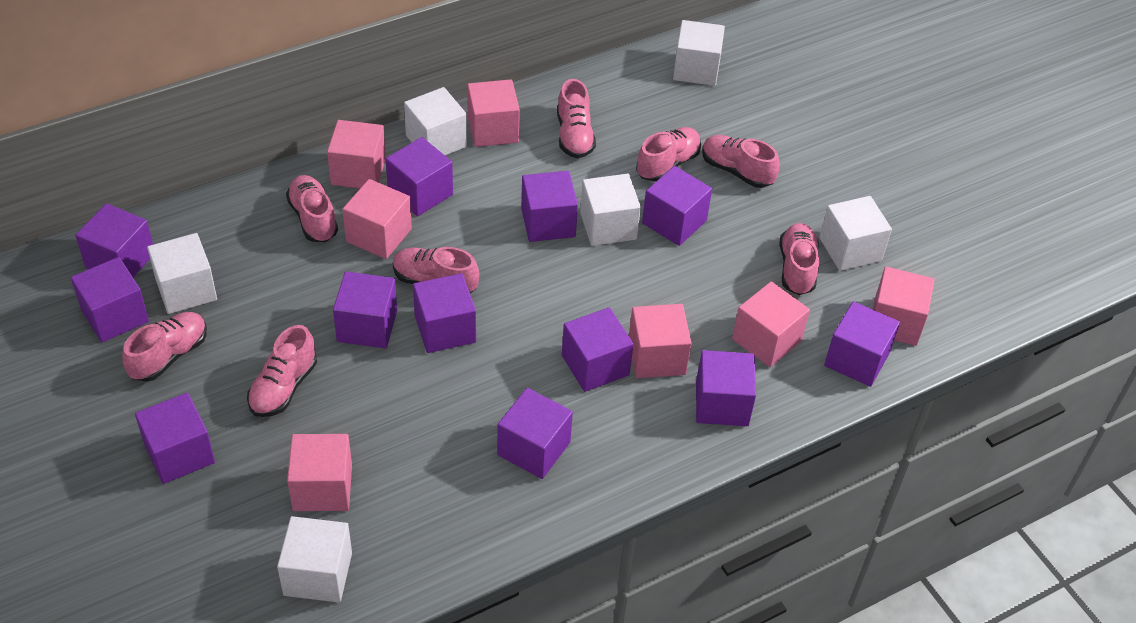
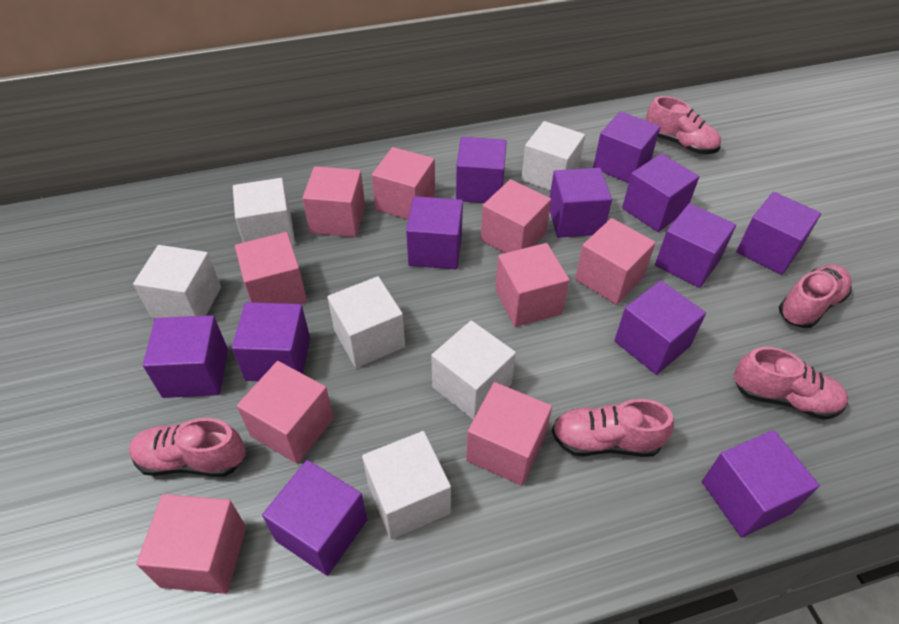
pink cube: [287,434,352,511] [327,120,386,188] [342,179,412,259] [467,79,520,147] [629,304,692,378] [732,281,810,367] [873,267,935,346] = 7 -> [136,494,246,594] [235,232,307,304] [237,361,334,464] [303,166,365,237] [372,147,435,220] [466,382,552,486] [481,179,551,253] [495,243,570,327] [575,218,656,305] = 9
pink shoe: [122,312,207,382] [247,325,317,417] [286,175,338,242] [393,247,479,293] [557,79,596,158] [636,127,701,182] [702,135,780,188] [779,223,819,295] = 8 -> [129,418,245,477] [552,399,674,457] [646,96,721,154] [733,347,849,420] [779,265,852,328] = 5

